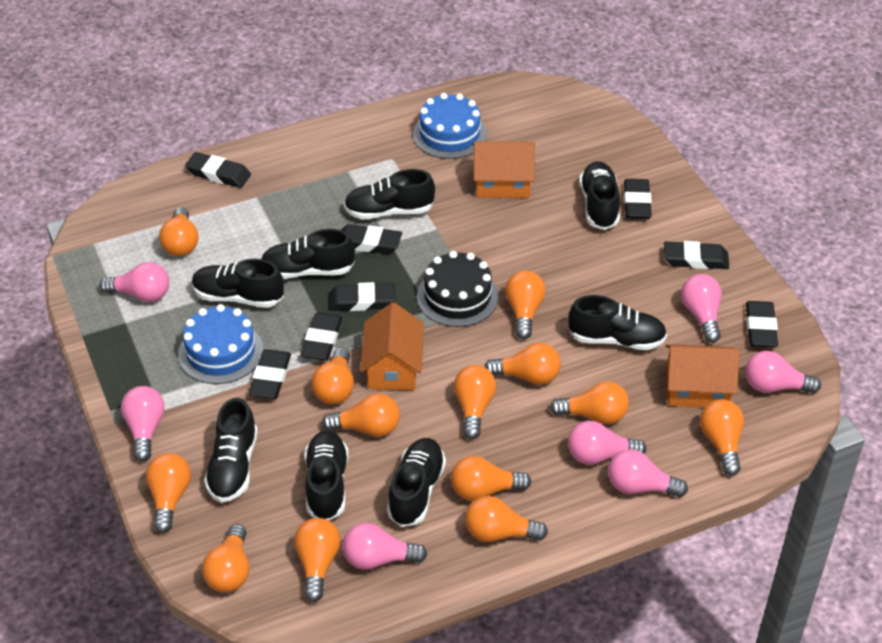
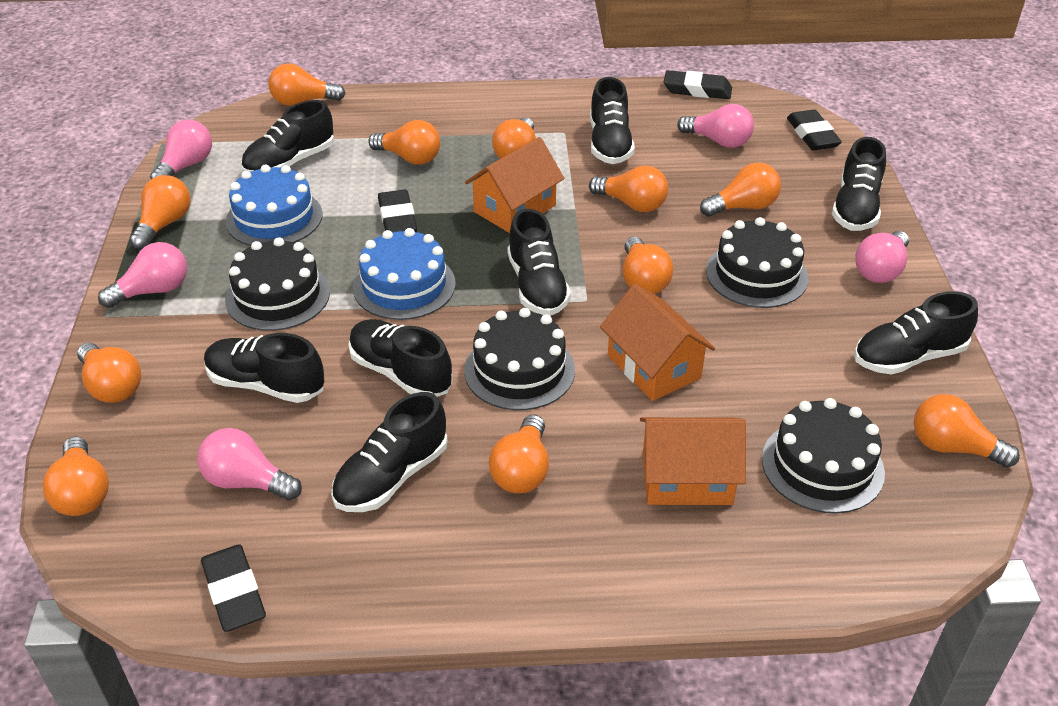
black cake: [417,251,499,327] = 1 -> [225,237,330,331] [464,308,575,410] [706,217,808,308] [762,398,885,514] = 4
black eraser: [185,152,251,188] [249,349,291,399] [301,312,342,361] [328,282,396,311] [341,224,402,254] [624,179,652,219] [664,241,729,269] [746,301,778,347] = 8 -> [201,544,266,632] [378,190,417,232] [664,70,732,99] [787,110,842,150] = 4
orange light bulb: [146,453,191,533] [159,207,199,256] [202,524,249,593] [294,518,341,602] [311,347,354,404] [322,393,400,437] [451,456,531,501] [454,365,496,439] [465,496,548,542] [485,343,561,385] [505,270,546,339] [550,381,629,424] [700,399,744,476] = 13 -> [43,436,109,516] [77,343,141,403] [130,175,191,249] [268,63,346,106] [368,120,441,165] [489,415,549,493] [492,118,536,159] [589,165,668,212] [623,236,673,294] [700,162,781,217] [914,394,1020,468] = 11
pink light bulb: [100,262,169,302] [121,386,165,462] [342,523,427,570] [568,421,646,465] [608,449,688,497] [681,274,722,343] [745,351,821,394] = 7 -> [98,242,187,308] [150,119,212,179] [197,428,302,501] [677,104,754,148] [855,231,909,283] = 5

